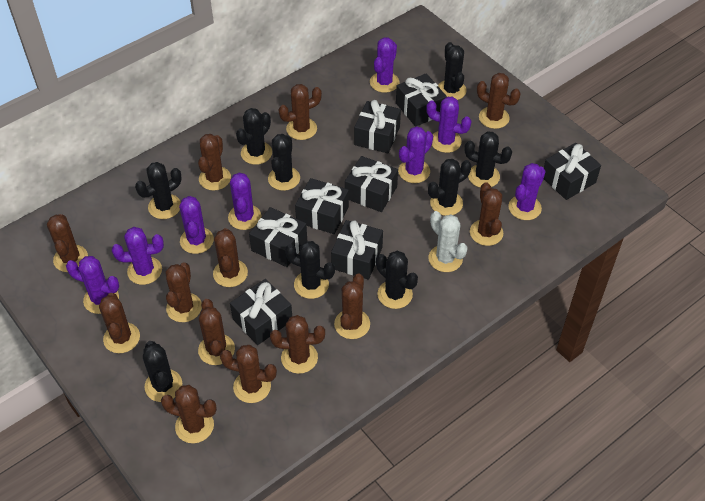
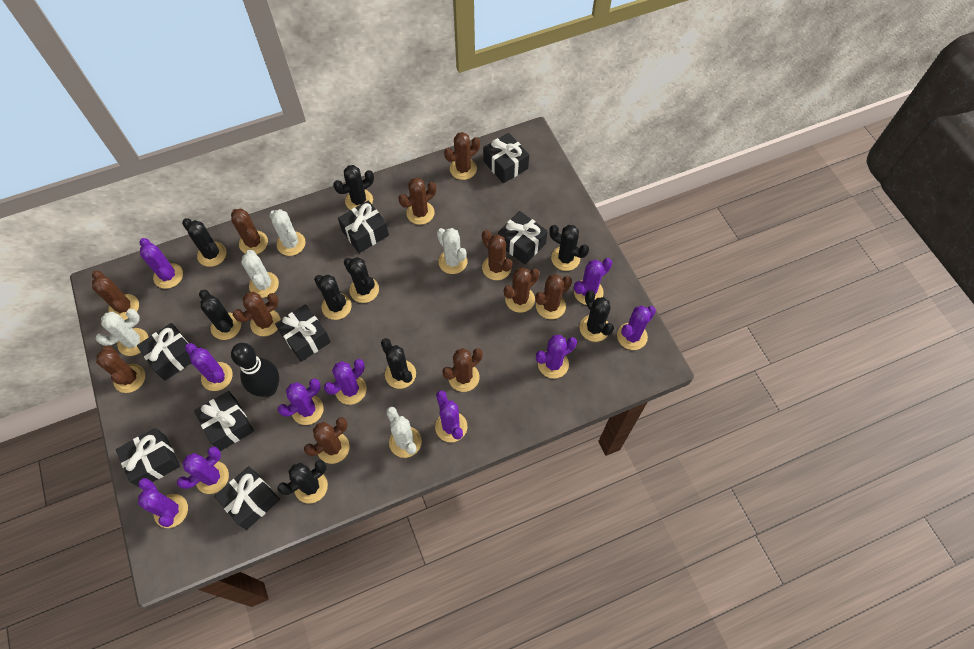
black bowling pin: none = 0 -> [231,343,279,397] = 1
brown cactus: [47,214,88,272] [99,293,140,353] [161,385,217,443] [165,262,202,322] [198,134,231,191] [198,299,235,365] [213,228,248,287] [220,345,277,403] [270,315,325,374] [279,84,322,140] [334,273,370,339] [470,182,503,246] [477,73,520,129] = 13 -> [92,271,139,320] [96,345,145,393] [231,209,268,254] [233,291,281,336] [304,417,350,464] [399,178,436,225] [443,348,483,392] [444,132,480,180] [482,230,513,280] [504,267,539,313] [535,274,572,319] = 11
purple cactus: [66,256,119,314] [112,227,164,285] [179,196,214,254] [228,173,261,230] [370,37,399,93] [398,126,433,183] [426,97,471,153] [508,163,546,220] = 8 -> [138,478,188,528] [140,238,183,289] [177,446,229,494] [185,343,233,391] [278,378,324,425] [324,359,367,405] [435,390,467,442] [536,335,577,378] [574,258,612,305] [617,305,656,350] = 10
white cactus: [429,211,468,272] = 1 -> [96,309,148,356] [241,250,279,298] [269,209,306,256] [386,407,422,458] [437,228,467,274] = 5

